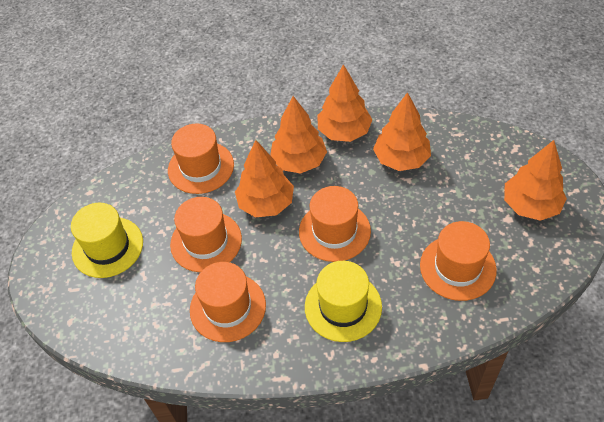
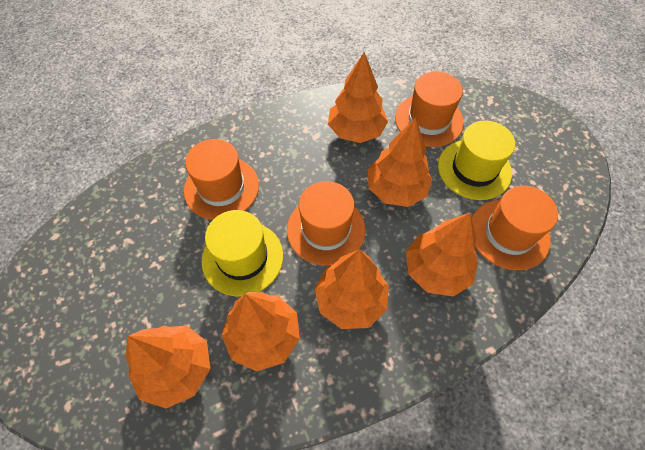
orange hat: [168,124,234,194] [170,197,242,272] [190,262,266,342] [299,186,371,262] [420,221,497,301] = 5 -> [184,139,259,220] [287,181,366,266] [395,71,464,147] [472,186,558,270] = 4
orange tree: [235,140,294,217] [270,96,327,174] [317,64,373,142] [373,92,431,171] [504,140,567,221] = 5 -> [125,326,210,408] [221,292,300,371] [314,249,389,329] [328,52,388,143] [368,118,432,207] [406,213,478,297] = 6

